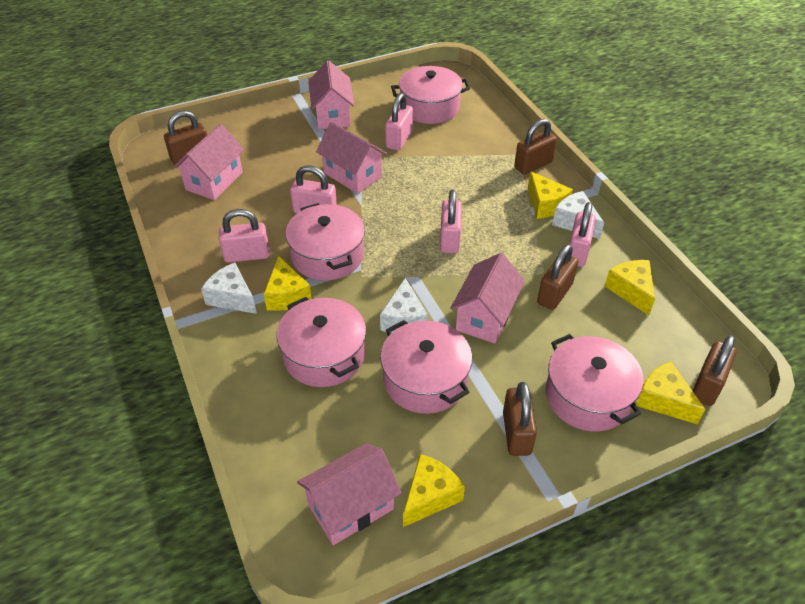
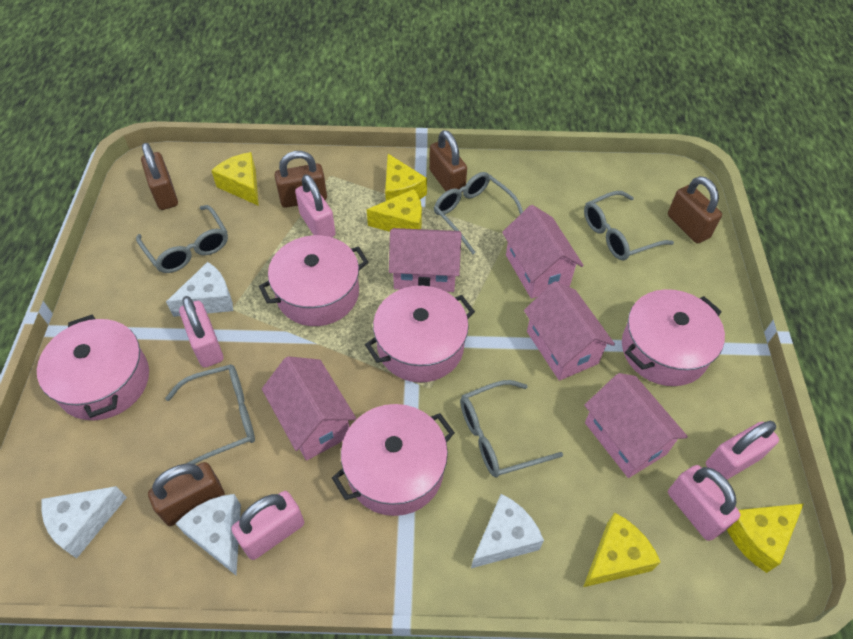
grey glasses: none = 0 -> [136,205,228,273] [165,364,255,464] [434,172,523,254] [460,380,563,478] [584,191,674,261] = 5
white cheese: [201,263,257,314] [380,278,428,333] [552,191,604,239] = 3 -> [41,486,127,559] [166,262,233,317] [176,494,241,576] [471,494,544,568] = 4

